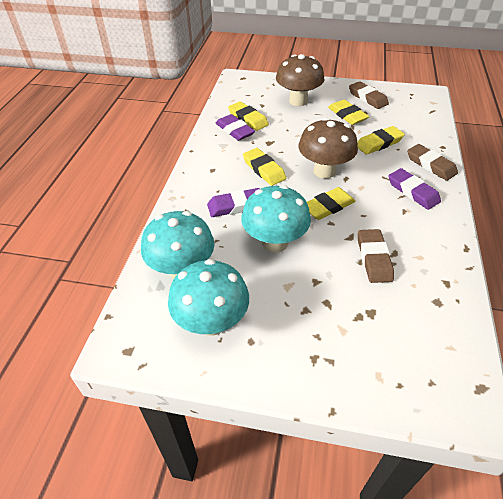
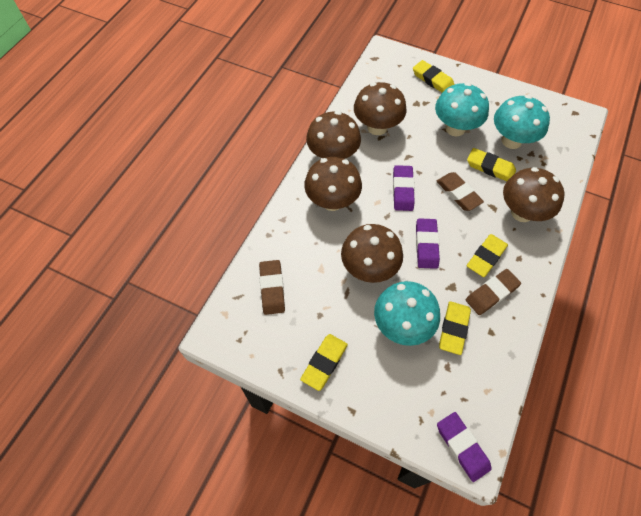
brown mushroom: [276,54,324,106] [299,118,358,179] = 2 -> [304,157,362,211] [306,111,361,159] [341,224,403,283] [354,82,407,135] [503,167,565,222] = 5

